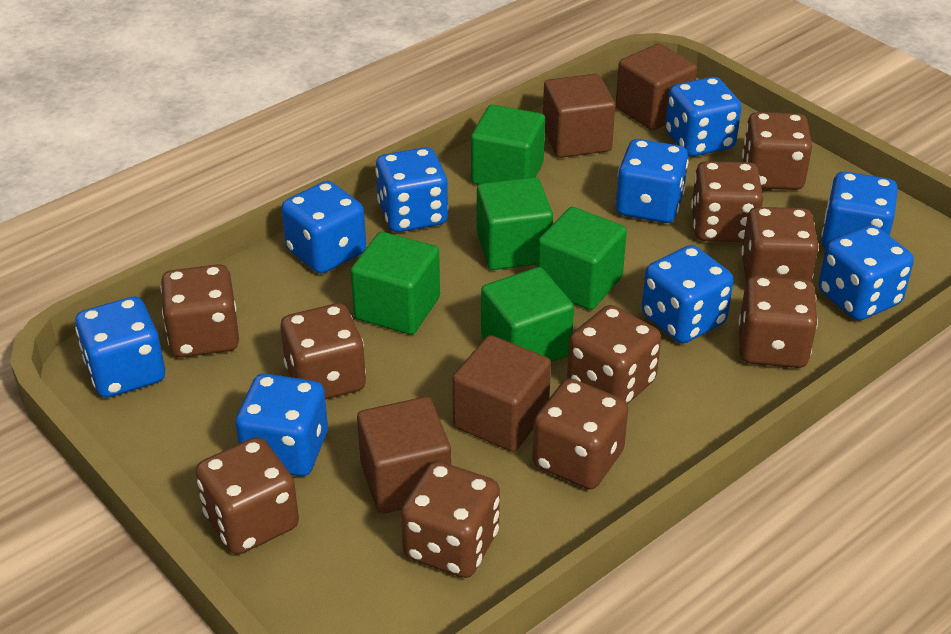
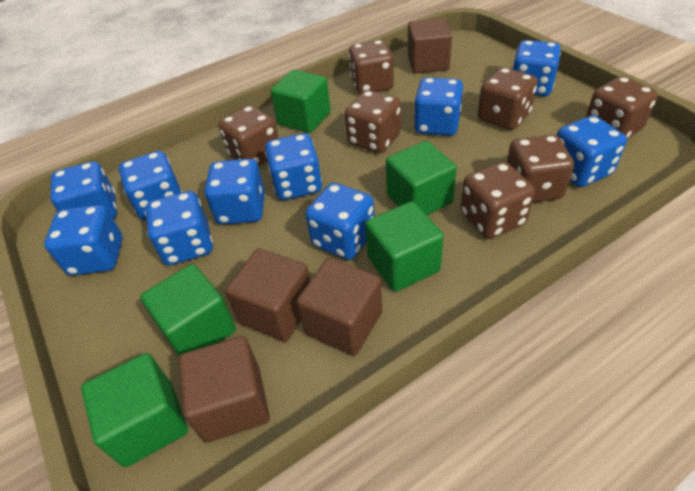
blue dice: [75,297,165,398] [235,373,328,476] [282,181,366,274] [375,147,448,232] [616,139,689,223] [642,245,734,344] [665,77,742,157] [818,225,914,321] [821,171,898,249] = 9 -> [44,205,123,276] [50,161,117,219] [119,151,182,220] [146,191,213,265] [205,159,265,225] [265,133,322,200] [305,183,375,260] [414,77,463,136] [513,40,561,96] [557,115,627,187] = 10
brown dice: [161,264,239,358] [196,437,299,554] [280,303,366,400] [401,461,500,578] [532,379,628,489] [567,305,661,404] [691,161,763,242] [739,275,818,368] [741,207,819,283] [742,112,812,190] = 10 -> [218,105,278,166] [345,90,401,153] [349,40,394,94] [460,162,535,239] [478,67,538,130] [507,134,574,202] [586,76,658,139] = 7

